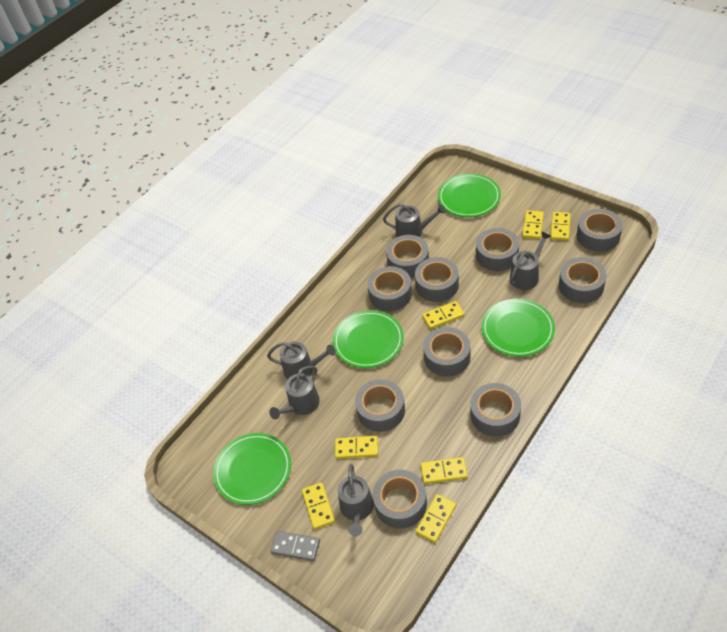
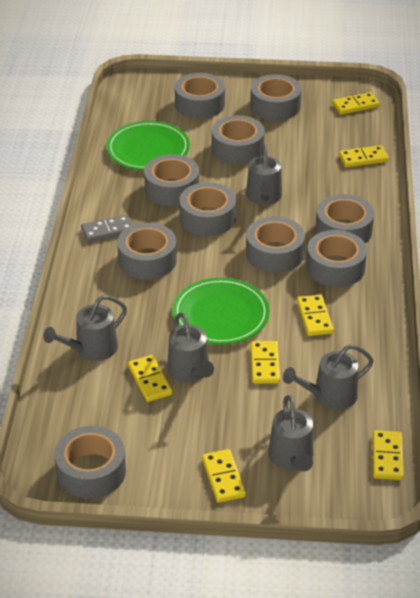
green plate: [213,433,291,505] [333,310,404,368] [438,173,501,217] [481,299,555,357] = 4 -> [106,121,190,170] [173,278,270,344] = 2

